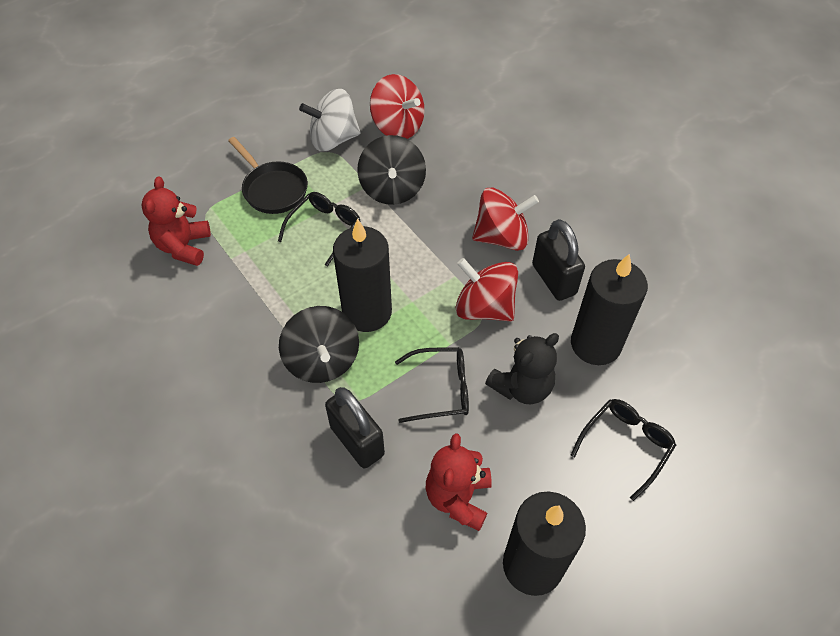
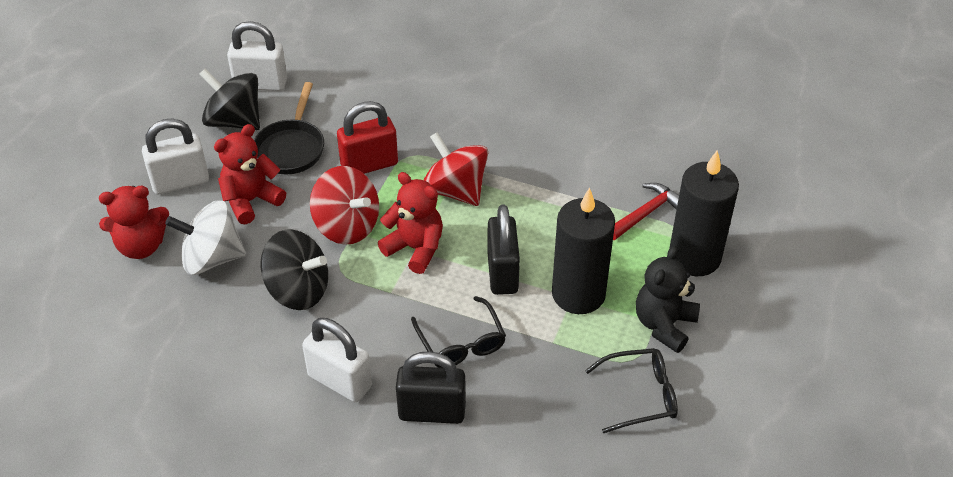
black candle: [333,219,392,332] [503,491,586,596] [571,254,648,365] = 3 -> [552,187,615,314] [669,150,739,276] = 2
black glasses: [278,192,361,267] [395,347,469,423] [571,399,676,501] = 3 -> [411,296,506,368] [585,348,678,433] = 2
red hammer: none = 0 -> [613,183,679,240] = 1
red padlock: none = 0 -> [337,101,398,174] = 1
red spinning top: [370,74,425,139] [456,258,518,321] [472,188,539,251] = 3 -> [310,166,379,245] [424,132,488,206] = 2
red teddy bear: [141,177,211,266] [425,433,492,531] = 2 -> [99,186,169,259] [214,124,286,224] [378,172,443,274] = 3
white padlock: none = 0 -> [142,118,209,194] [227,21,287,91] [302,318,372,402] = 3

